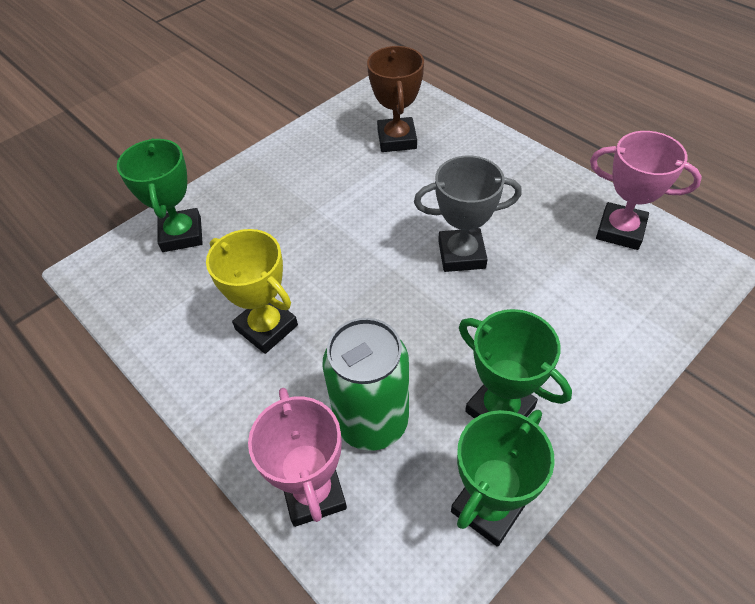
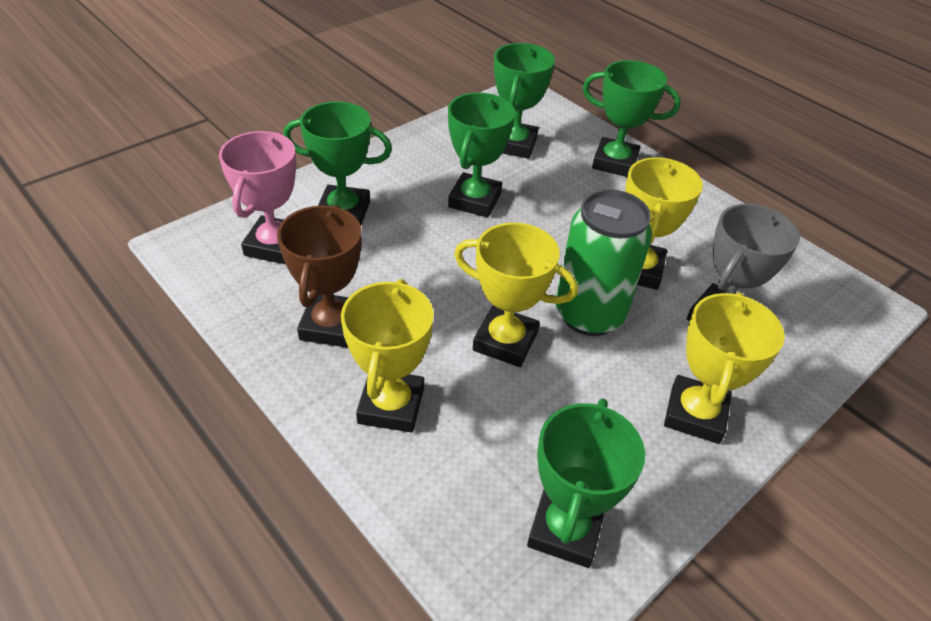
green trophy: [117,138,203,252] [451,410,555,547] [459,309,572,418] = 3 -> [284,101,392,225] [448,92,515,218] [494,43,555,159] [527,398,645,568] [583,60,681,177] = 5
pink trophy: [248,388,347,527] [590,131,702,250] = 2 -> [219,131,296,264] = 1
yellow trophy: [206,229,298,354] = 1 -> [341,279,434,432] [454,223,578,367] [625,157,703,290] [664,292,785,444] = 4

